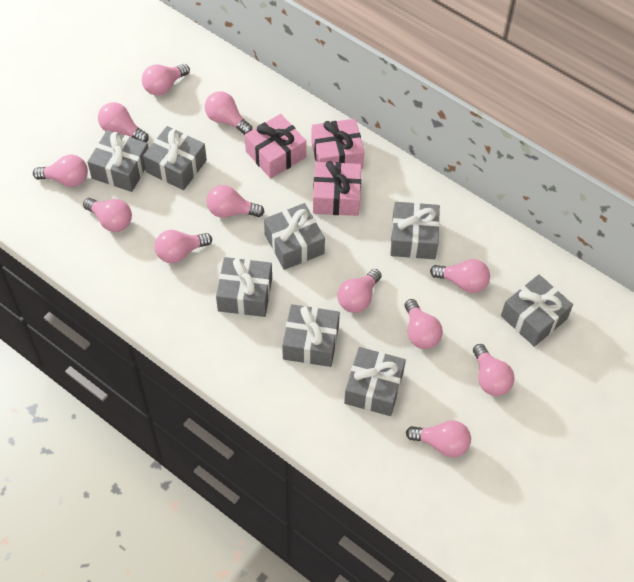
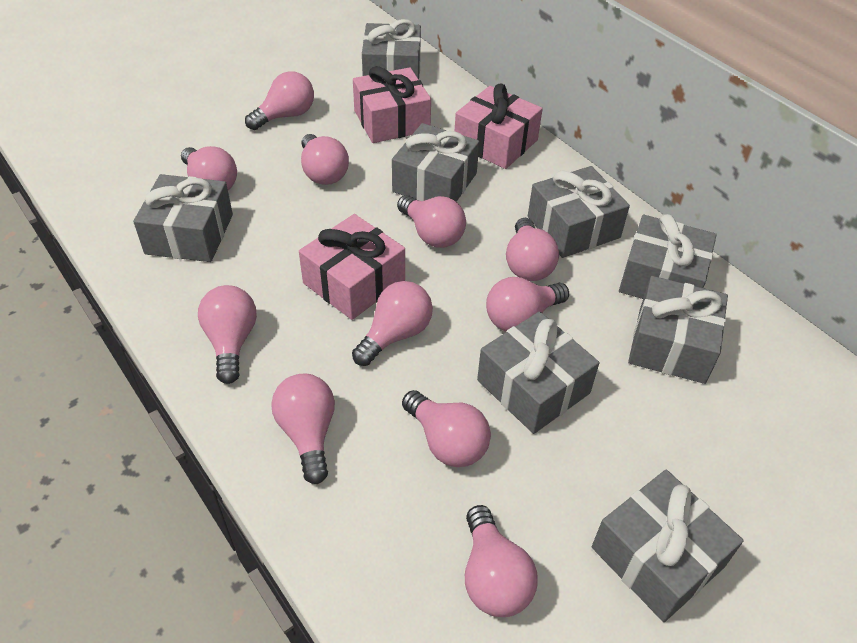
pink light bulb: [33,155,88,187] [83,198,132,232] [98,102,149,142] [142,64,190,96] [155,230,212,263] [205,91,252,135] [206,185,265,218] [338,269,382,313] [405,299,443,349] [406,420,471,458] [430,259,490,293] [473,344,515,396] = 12 -> [181,146,237,190] [198,285,257,384] [245,71,314,130] [271,374,335,484] [301,134,349,185] [352,281,433,366] [397,195,466,248] [402,390,491,467] [465,505,538,617] [486,277,569,331] [506,218,559,281] = 11

